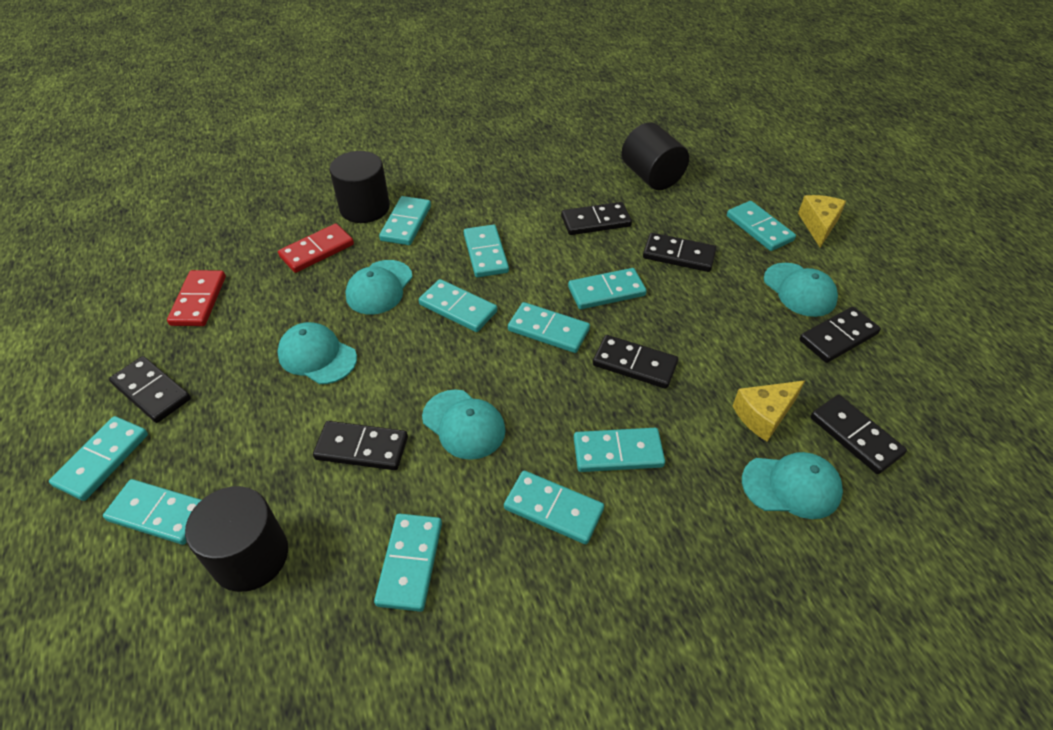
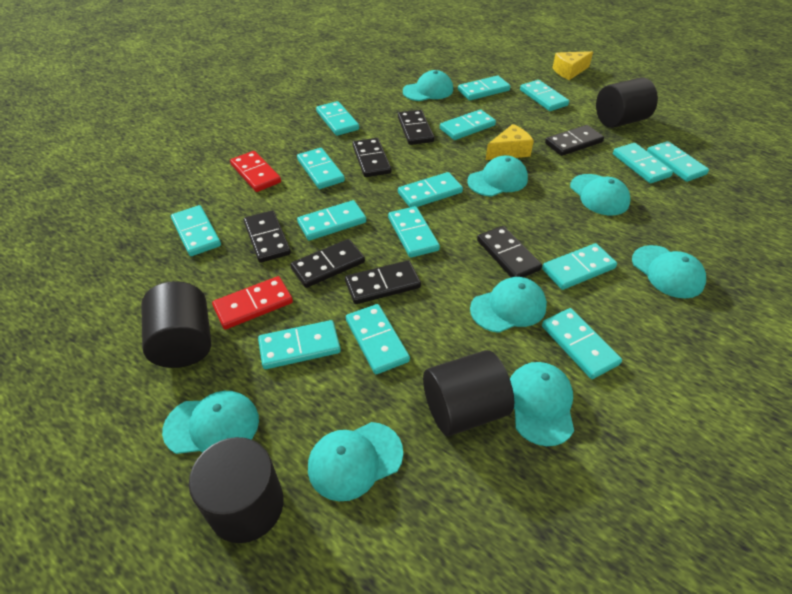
black cylinder: [185,486,288,592] [329,151,390,223] [622,122,689,190] = 3 -> [141,281,211,368] [189,437,284,543] [423,350,514,436] [596,77,658,128] = 4
turquoise cap: [277,322,357,384] [345,260,413,315] [422,389,506,460] [742,452,843,519] [764,263,838,317] = 5 -> [162,391,259,454] [308,422,403,501] [403,70,453,101] [467,155,528,197] [470,277,547,333] [510,362,574,446] [570,174,630,215] [632,245,706,298] = 8
turquoise domino: [49,416,148,501] [103,479,201,545] [374,514,442,612] [379,196,431,245] [419,279,497,332] [464,225,509,277] [504,471,604,544] [508,302,590,353] [568,268,647,309] [574,428,665,472] [727,201,796,251] = 11 -> [171,205,221,256] [258,320,341,369] [297,148,345,189] [297,200,366,241] [316,101,359,136] [346,304,410,374] [388,206,440,258] [398,172,463,207] [440,109,496,140] [458,75,510,100] [520,80,569,111] [542,243,617,290] [542,308,622,379] [613,143,673,183] [647,141,709,182] = 15

